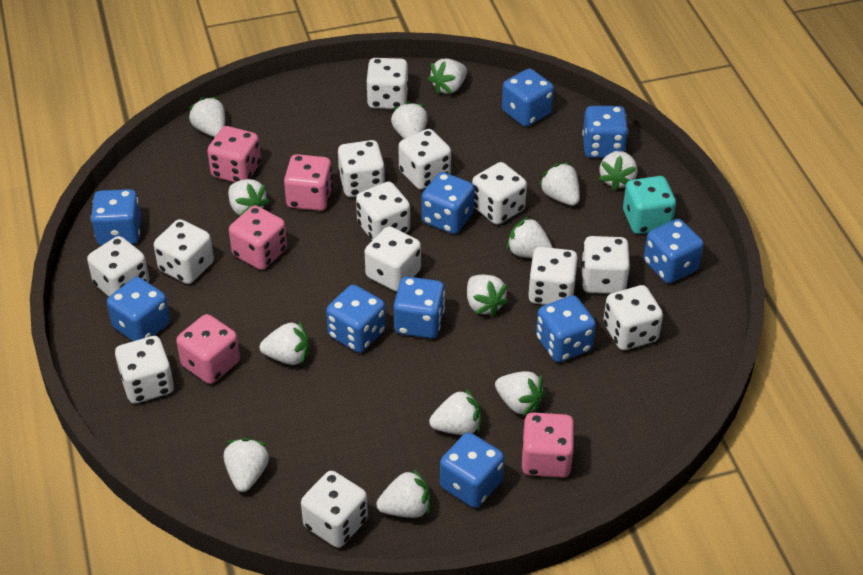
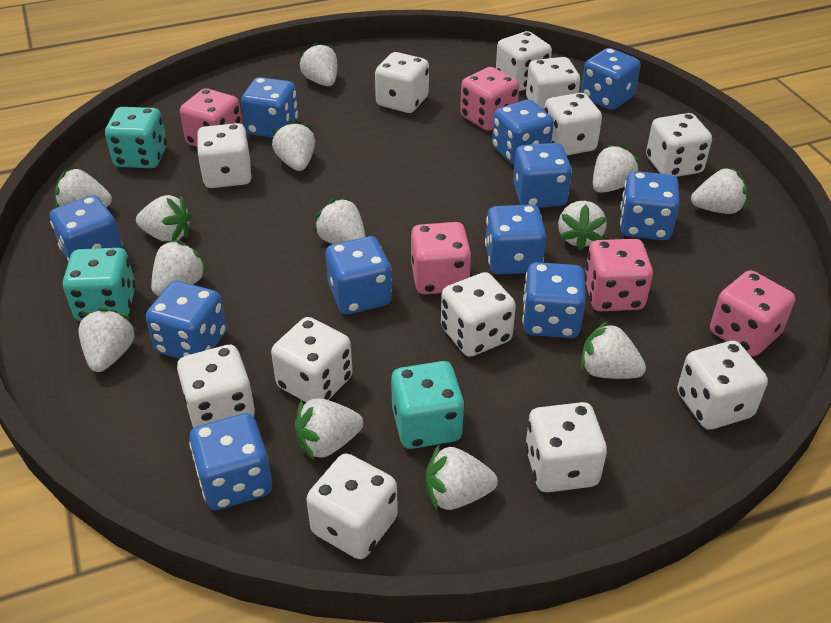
blue dice: [91,189,141,246] [107,277,170,341] [326,285,386,353] [394,276,445,339] [421,172,475,234] [440,432,504,508] [502,68,554,127] [536,295,596,362] [582,106,628,158] [644,219,704,283] = 10 -> [50,195,123,262] [146,281,227,359] [189,413,272,510] [241,77,298,138] [326,236,392,314] [485,205,546,275] [492,99,554,165] [513,143,572,208] [522,262,586,338] [581,48,641,110] [620,171,679,240] = 11
turquoise dice: [623,176,676,234] = 1 -> [63,248,136,321] [105,107,167,168] [391,361,465,449] = 3
white dice: [87,236,149,296] [115,336,174,404] [154,219,214,284] [301,471,368,548] [338,140,385,197] [356,182,410,240] [365,226,421,292] [366,58,408,109] [398,129,451,189] [472,162,527,225] [528,247,578,305] [581,236,630,294] [603,285,663,350] = 13 -> [177,345,255,428] [197,123,252,188] [271,317,353,402] [306,453,398,559] [375,52,429,113] [441,272,516,357] [496,31,552,91] [525,402,607,492] [526,57,580,110] [544,93,602,155] [646,113,712,177] [677,341,768,430] = 12

